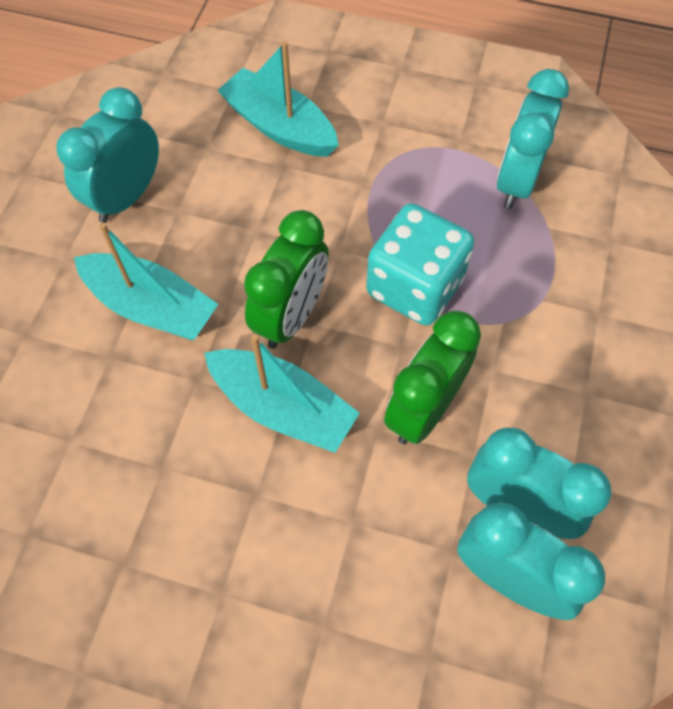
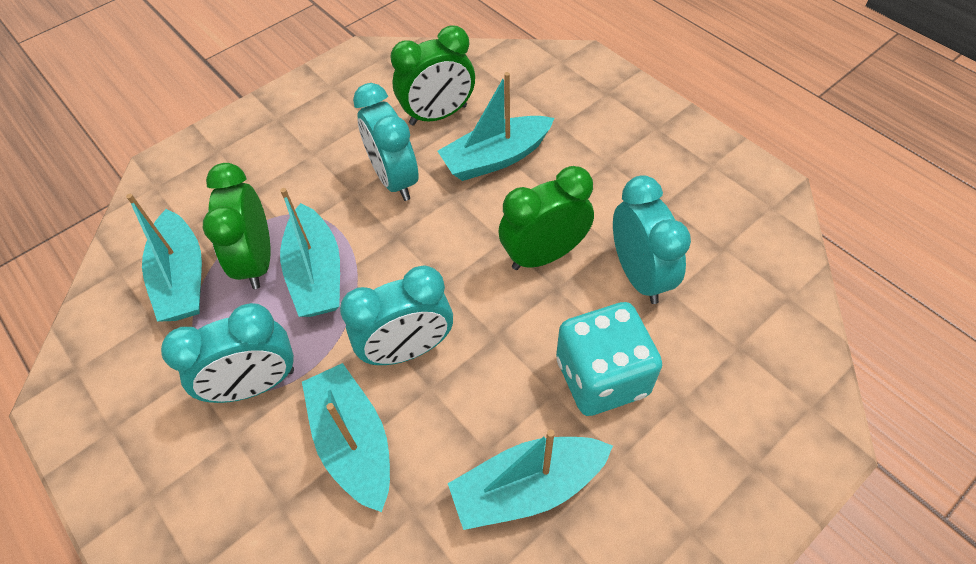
green clock: [244,210,329,349] [384,311,481,444] = 2 -> [203,163,271,289] [391,26,475,126] [499,166,594,270] = 3
turquoise boat: [74,223,219,340] [204,334,360,453] [217,41,339,157] = 3 -> [126,194,202,322] [280,188,340,317] [302,363,390,512] [437,72,555,181] [448,429,613,530] = 5

